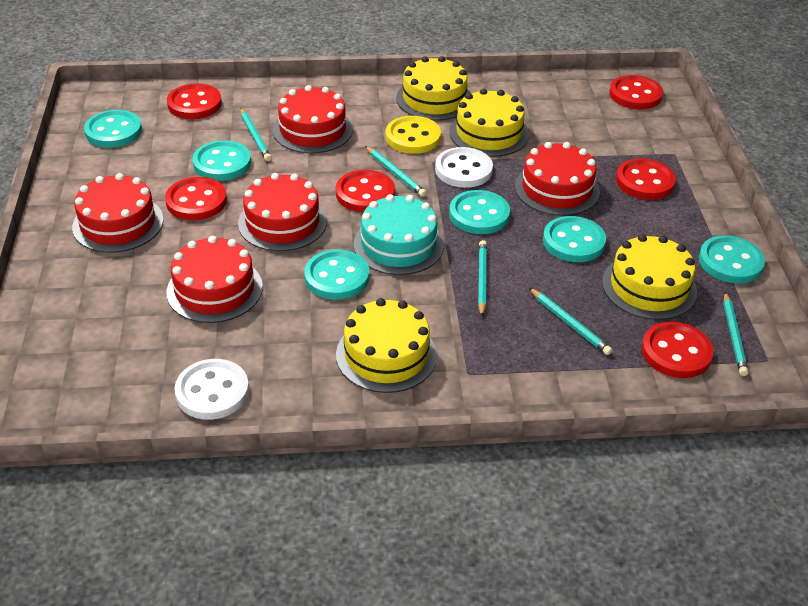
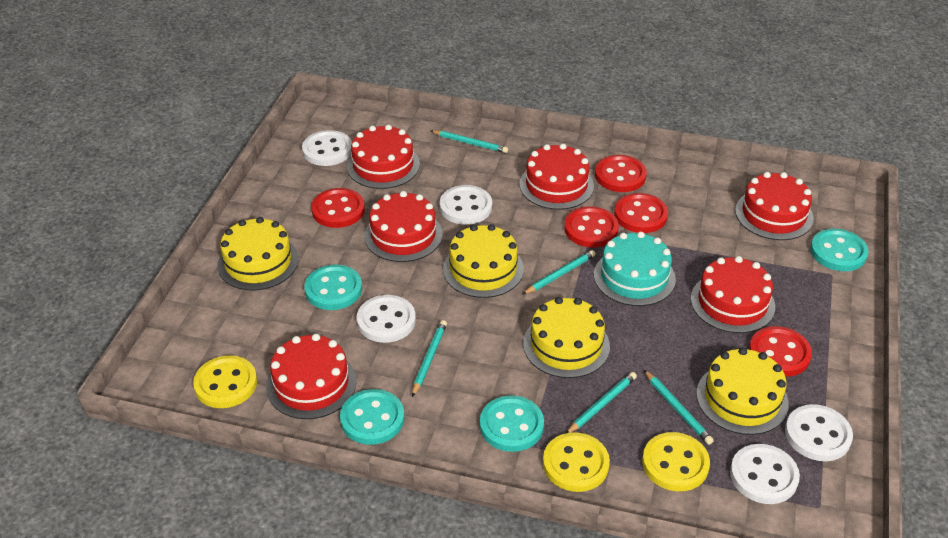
red button: [165,177,227,220] [167,83,222,119] [336,170,395,212] [609,75,663,110] [616,158,676,200] [641,322,714,378] = 6 -> [311,188,365,228] [564,206,619,248] [595,155,647,192] [614,193,668,233] [749,326,812,377] = 5
red cake: [72,173,164,253] [166,236,263,323] [238,173,327,251] [273,85,353,153] [515,142,600,216] = 5 -> [266,334,356,419] [347,124,420,189] [364,191,442,262] [519,144,594,210] [691,256,775,333] [735,172,814,240] = 6
turquoise button: [84,110,142,148] [193,140,251,181] [304,250,369,300] [449,190,510,234] [543,216,606,262] [699,235,765,283] = 6 -> [304,265,362,310] [340,389,404,445] [480,395,544,452] [810,229,869,271] = 4
white button: [174,359,249,420] [435,147,493,188] = 2 -> [302,130,352,166] [357,295,416,343] [440,185,492,225] [730,444,800,504] [785,404,853,461] = 5
yellow button: [386,116,441,154] = 1 -> [193,355,257,408] [543,432,610,492] [642,432,710,491] = 3

